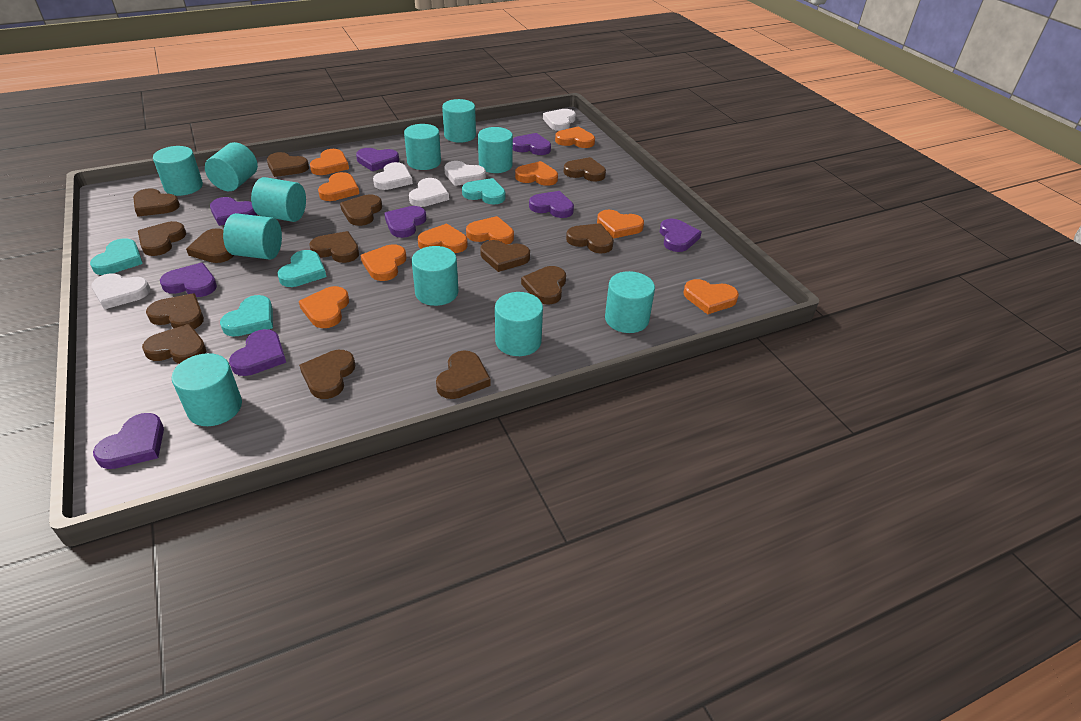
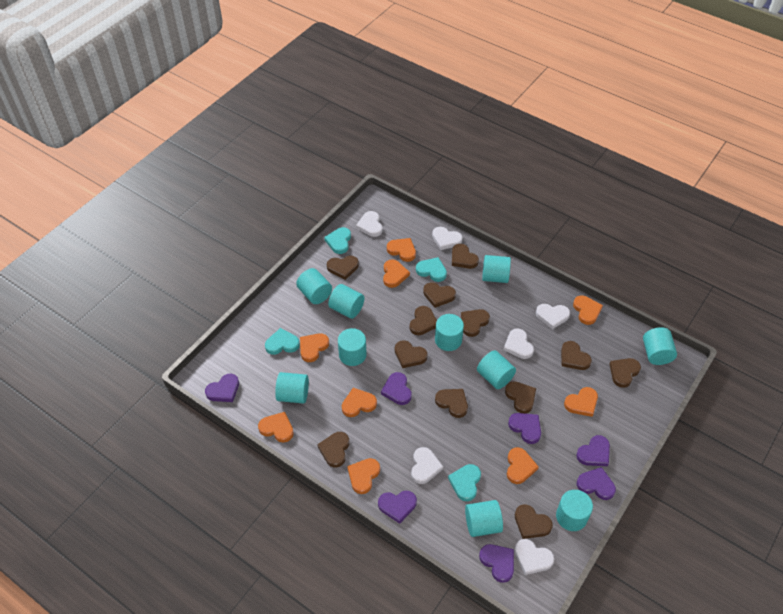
brown heart: [133,188,180,217] [138,221,186,256] [142,324,206,364] [146,293,204,329] [186,228,234,263] [267,152,309,177] [299,350,355,399] [310,231,359,263] [340,194,382,226] [436,350,491,399] [480,240,530,272] [521,266,566,304] [564,157,606,181] [566,223,614,253] = 14 -> [317,432,349,467] [327,256,359,280] [395,340,428,368] [410,306,437,335] [423,282,456,308] [435,389,468,418] [452,244,479,269] [461,309,490,337] [505,381,536,414] [515,505,553,539] [561,341,592,370] [610,358,641,388] = 12
orange heart: [299,286,349,328] [310,149,349,175] [318,172,359,201] [361,244,406,281] [418,223,468,253] [466,216,514,244] [515,161,558,186] [555,126,595,148] [597,210,644,238] [684,279,739,315] = 10 -> [258,412,294,443] [300,333,329,362] [342,388,377,417] [347,458,380,494] [383,259,410,288] [387,238,416,262] [507,447,539,484] [564,387,598,417] [573,295,603,325] = 9
purple heart: [93,413,164,469] [160,263,217,297] [210,197,257,226] [229,329,286,376] [356,148,399,171] [384,206,426,238] [513,133,551,155] [529,191,574,218] [660,218,702,252] = 9 -> [205,374,239,402] [378,491,417,524] [381,372,412,405] [479,544,514,583] [508,413,541,444] [576,435,610,466] [577,467,616,500] = 7
turquoise cylinder: [153,146,203,196] [172,353,242,426] [205,142,258,191] [223,213,282,260] [251,177,306,222] [404,124,441,170] [411,246,458,306] [442,99,476,143] [478,127,513,173] [495,292,543,356] [605,271,655,333] = 11 -> [275,372,309,404] [296,268,332,304] [328,284,364,319] [338,328,367,366] [435,314,464,351] [465,500,503,537] [477,350,516,389] [482,255,511,283] [556,490,593,531] [643,327,677,365] = 10
white heart: [92,273,150,309] [373,162,413,190] [409,178,449,207] [444,161,486,186] [543,109,576,131] = 5 -> [356,211,382,237] [411,447,443,484] [432,227,463,250] [504,328,534,359] [514,539,554,575] [536,304,570,329] = 6

